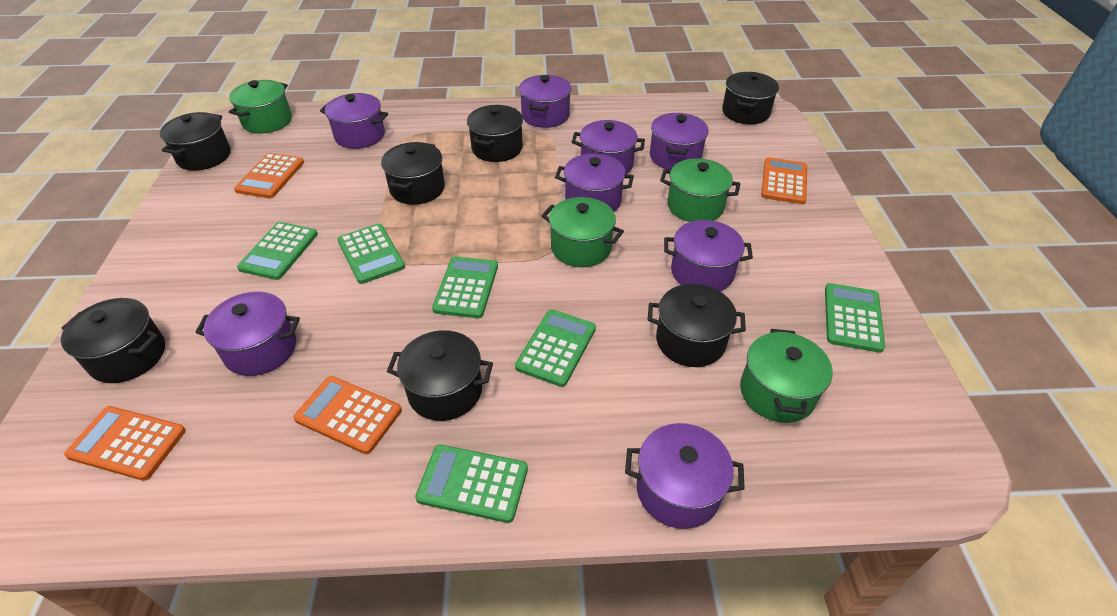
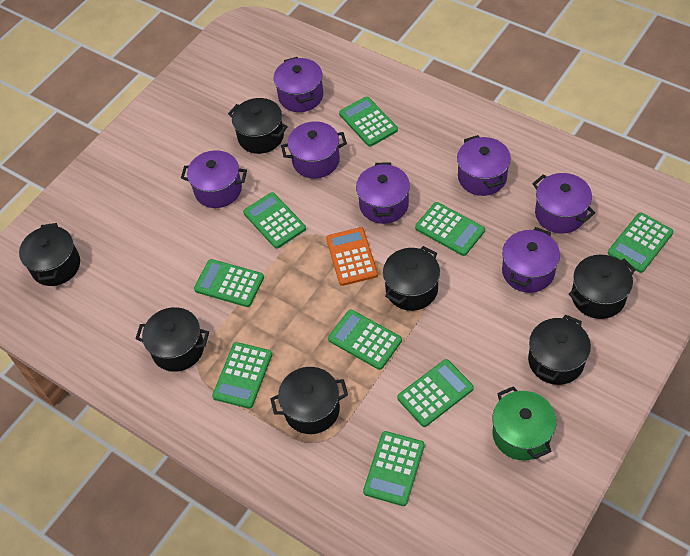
green calculator: [237,222,318,280] [337,224,405,284] [415,444,528,523] [432,256,498,318] [515,309,596,387] [825,283,885,353] = 6 -> [194,259,264,307] [212,342,272,409] [243,192,306,249] [328,310,402,370] [339,96,398,147] [363,431,425,506] [397,359,474,427] [415,202,485,256] [608,213,673,273] = 9
green pot: [229,80,292,134] [541,197,624,267] [660,158,740,222] [740,329,833,423] = 4 -> [493,386,557,460] = 1
orange calculator: [64,406,186,481] [234,153,304,198] [293,376,402,454] [761,157,807,204] = 4 -> [326,227,378,286] = 1
purple pot: [195,292,300,376] [320,93,388,149] [519,75,571,128] [555,153,634,212] [572,120,645,174] [625,423,745,529] [650,113,709,170] [664,220,753,291] = 8 -> [181,150,247,208] [273,57,323,112] [281,121,347,179] [356,162,410,224] [457,135,511,196] [502,227,560,293] [532,173,595,234] = 7

